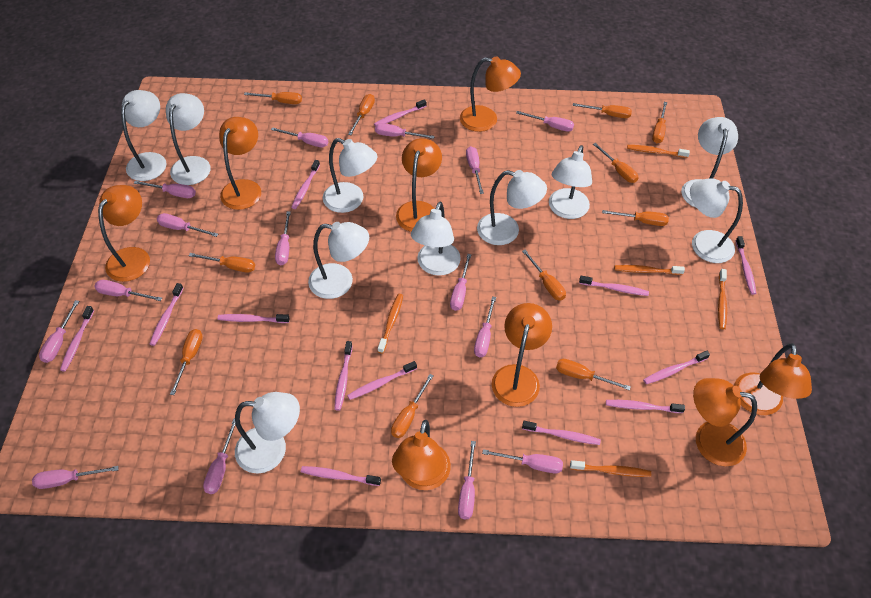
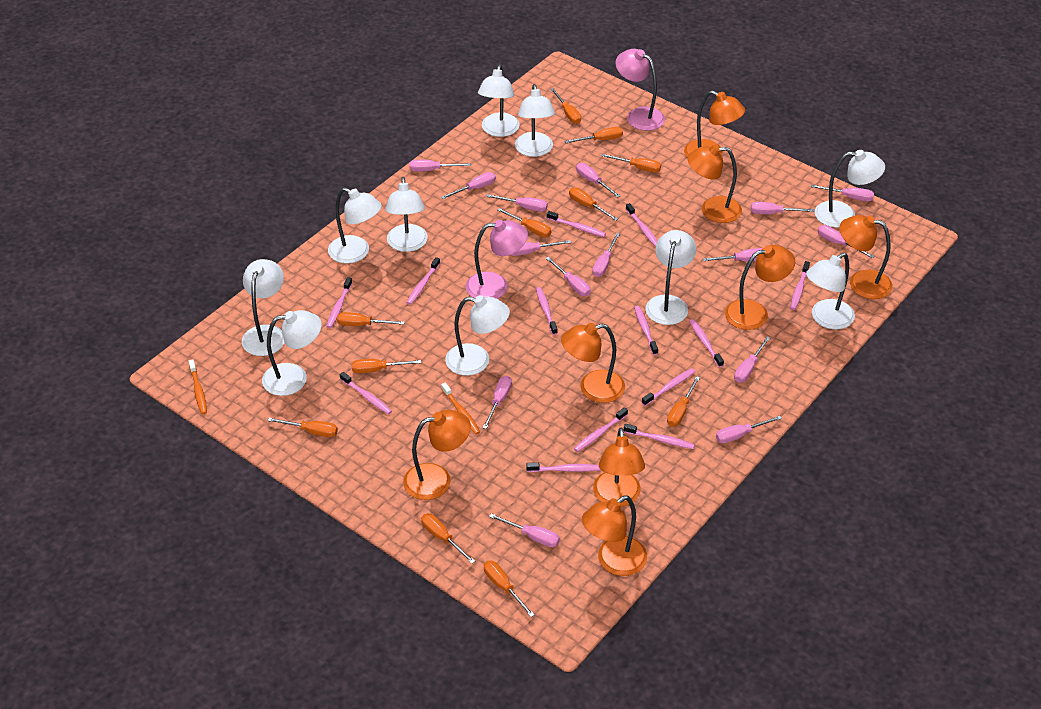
orange toothbrush: [378,294,403,353] [570,460,651,477] [614,265,685,275] [627,145,690,158] [718,269,727,330] = 5 -> [189,359,207,414] [441,382,480,434] = 2
pink lamp: none = 0 -> [465,220,528,299] [616,49,665,131] = 2

